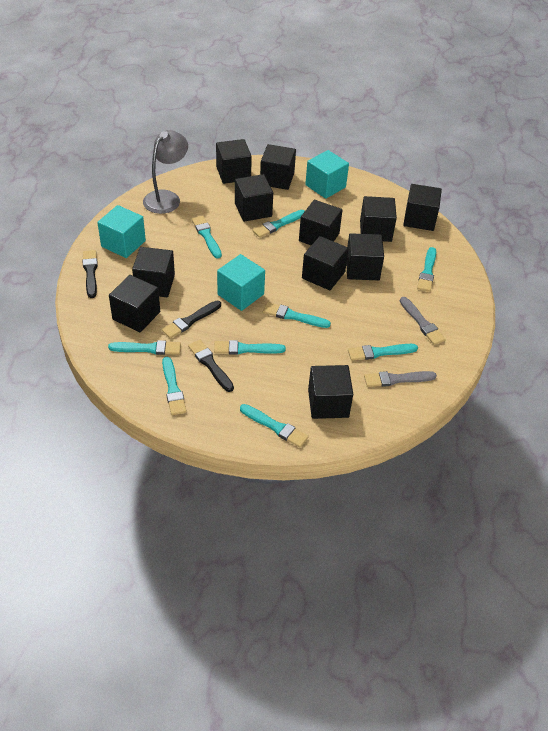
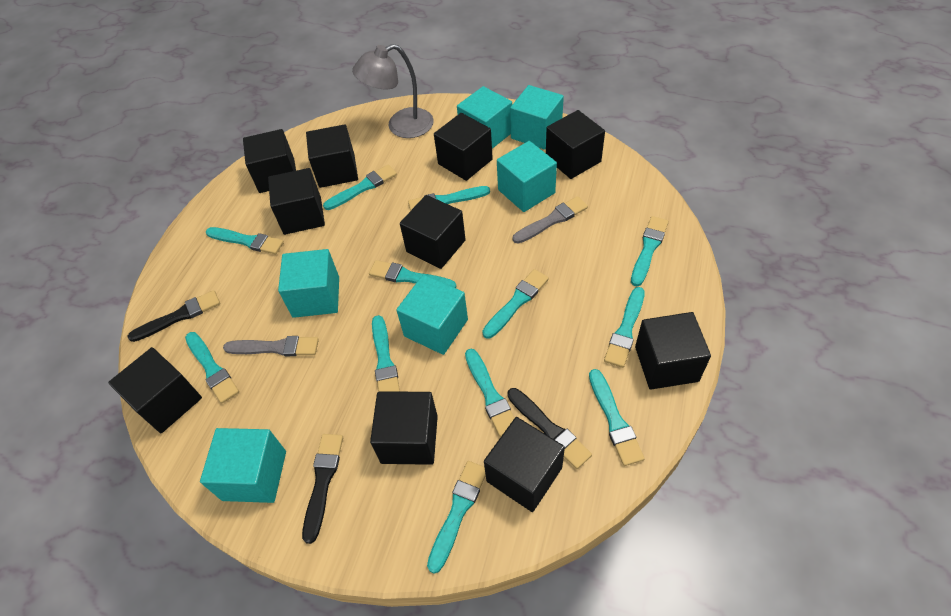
black cube: [109,275,160,332] [132,247,175,297] [216,139,252,184] [235,174,273,222] [260,144,296,190] [299,200,342,245] [302,236,349,290] [308,365,353,419] [346,233,384,280] [360,196,397,242] [403,184,442,231] = 11 -> [108,347,202,433] [243,129,296,193] [268,168,325,235] [306,124,358,188] [370,391,438,465] [400,195,466,269] [434,113,493,181] [484,417,565,512] [546,110,605,179] [635,312,711,390] = 10
turquoise brush: [108,340,181,355] [162,357,187,415] [192,216,222,258] [214,340,286,355] [240,404,309,448] [252,210,305,238] [263,302,331,328] [348,344,418,361] [417,247,436,292] = 9 -> [185,332,239,403] [206,227,284,254] [323,165,397,210] [369,260,457,288] [372,315,400,392] [408,186,490,211] [427,461,486,574] [465,349,514,437] [482,269,549,339] [589,369,645,466] [604,287,645,368] [631,216,669,286] = 12
turquoise cube: [97,205,146,258] [217,254,265,311] [305,150,349,199] = 3 -> [200,428,286,503] [278,249,339,318] [396,275,468,355] [457,86,512,149] [497,141,557,212] [510,85,564,150] = 6

